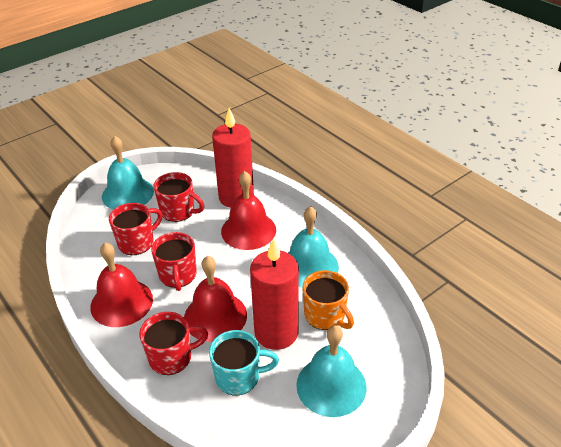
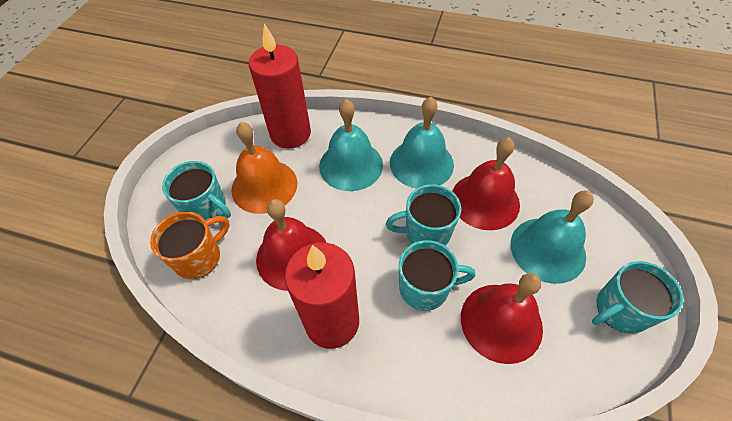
orange bell: none = 0 -> [231,122,297,214] = 1
red mug: [109,203,162,255] [139,312,208,375] [151,232,197,291] [154,172,204,222] = 4 -> none = 0
turquoise mug: [209,330,279,395] = 1 -> [162,161,231,220] [386,184,461,246] [399,240,476,311] [592,261,683,334] = 4

